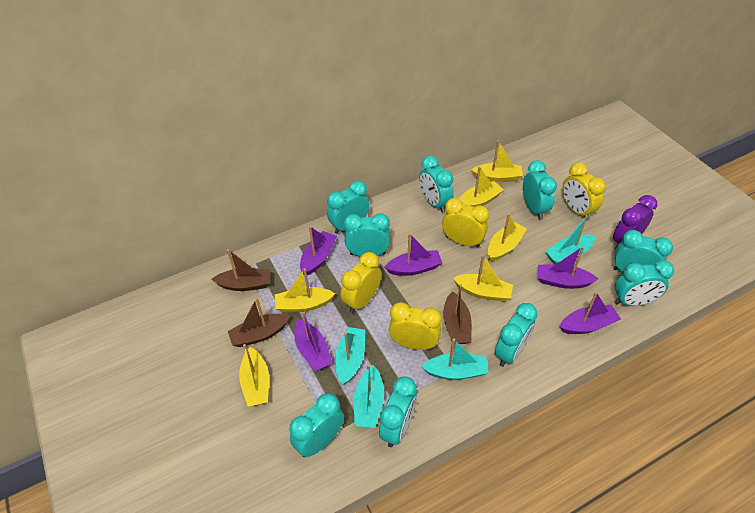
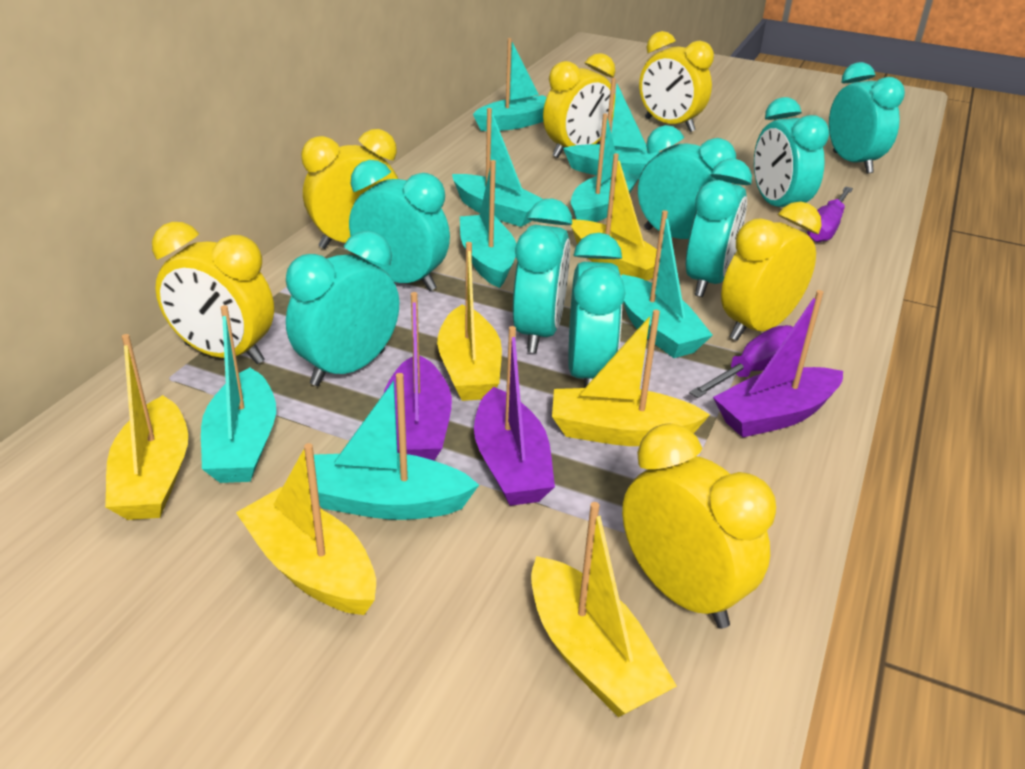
brown boat: [212,249,271,291] [228,298,290,347] [443,284,472,345] = 3 -> none = 0
purple boat: [294,311,333,371] [300,226,337,275] [384,233,442,276] [538,246,598,289] [560,292,621,334] = 5 -> [384,292,452,461] [474,326,555,506] [713,290,843,438] = 3
purple clock: [613,195,657,250] = 1 -> none = 0
purple screwdriver: none = 0 -> [689,325,793,398] [807,186,853,243] = 2
turquoise boat: [335,327,365,385] [354,364,384,428] [421,339,489,380] [545,215,595,264] = 4 -> [201,305,276,483] [314,373,479,520] [452,108,543,227] [460,160,516,288] [473,38,547,131] [563,78,660,179] [571,113,640,222] [621,210,713,358] = 8
turquoise clock: [289,393,344,457] [327,181,370,234] [344,213,390,257] [379,377,417,447] [419,156,454,213] [495,303,538,367] [523,160,557,220] [613,230,673,273] [614,260,674,306] = 9 -> [286,231,399,386] [349,160,450,291] [513,199,572,353] [568,233,626,388] [638,125,736,239] [686,158,752,297] [754,97,829,207] [829,62,905,174] = 8
yellow clock: [341,252,381,313] [389,302,442,350] [442,198,489,248] [562,163,606,221] = 4 -> [152,222,274,364] [301,129,398,249] [543,53,615,158] [622,423,776,629] [639,31,714,132] [721,201,822,341] = 6

